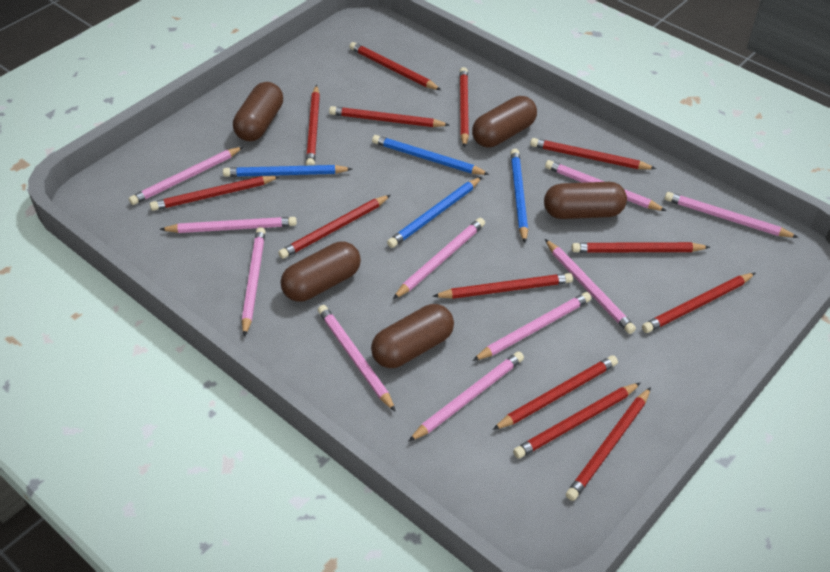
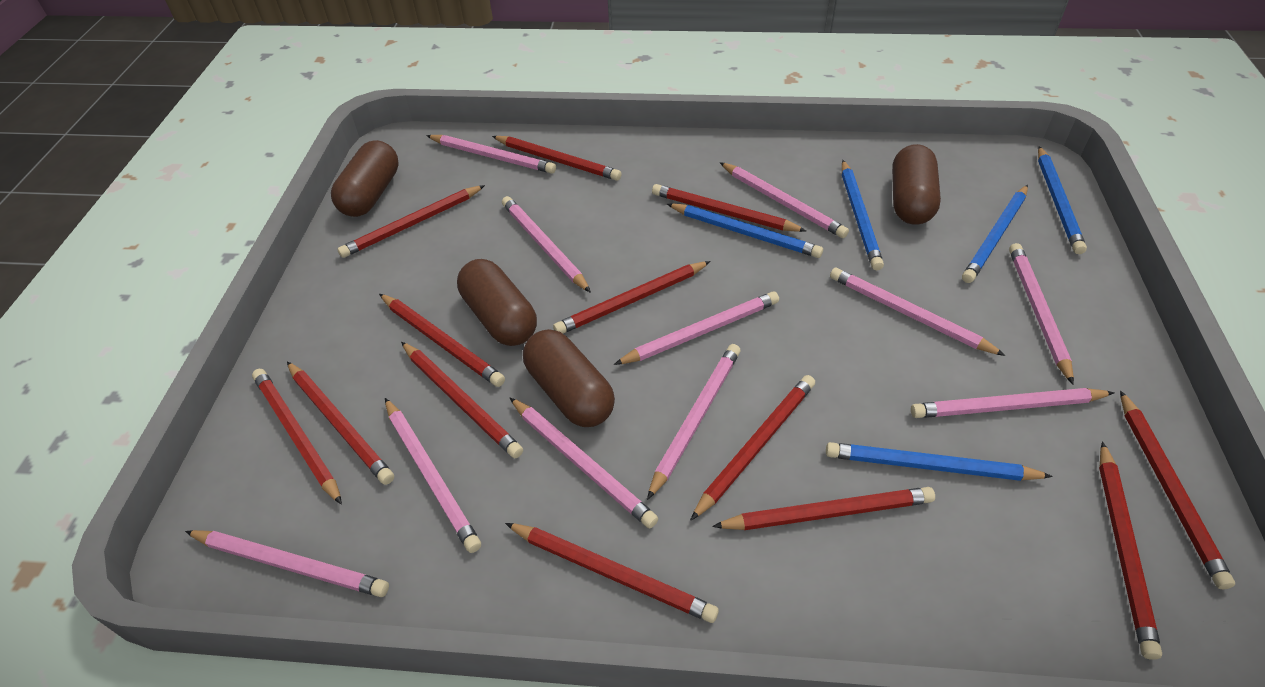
blue pencil: [223,165,352,177] [372,135,490,175] [387,177,482,248] [510,149,528,243] = 4 -> [667,203,823,258] [826,442,1053,481] [842,160,884,270] [962,185,1028,283] [1038,146,1087,254] = 5
brown capsule: [233,82,283,141] [281,241,361,301] [371,304,454,368] [472,96,537,148] [544,182,627,219] = 5 -> [331,140,399,217] [457,259,537,346] [523,329,615,427] [892,144,941,225] = 4
pink pencil: [129,147,243,205] [160,217,297,233] [242,227,266,337] [318,305,396,412] [393,218,485,299] [408,351,524,442] [472,292,591,361] [545,160,667,211] [545,239,636,334] [665,192,799,238] = 10 -> [185,530,389,597] [385,398,481,553] [426,135,556,174] [502,196,591,293] [510,398,658,529] [614,291,779,365] [647,344,741,500] [720,162,849,238] [830,268,1006,356] [911,388,1115,418] [1009,243,1074,385] = 11

